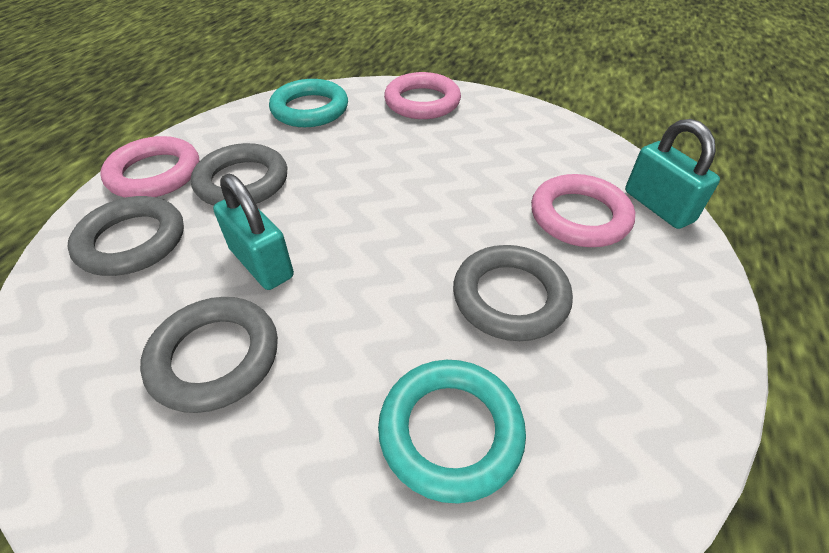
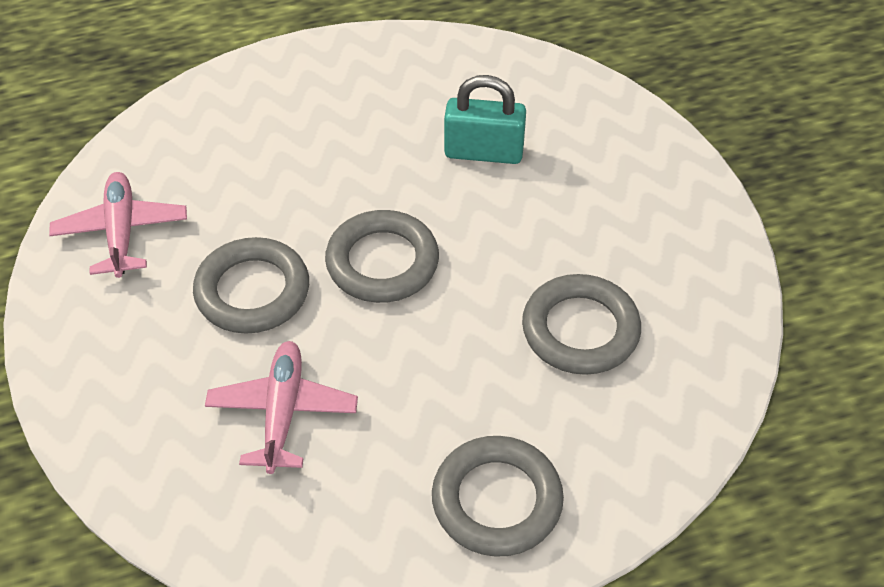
pink plane: none = 0 -> [49,172,187,278] [205,341,358,474] = 2
pink ring: [100,136,199,198] [384,72,461,119] [531,174,635,247] = 3 -> none = 0
turquoise padlock: [213,174,294,290] [625,119,720,229] = 2 -> [444,75,526,164] = 1
turquoise ring: [269,79,348,127] [378,360,526,504] = 2 -> none = 0

